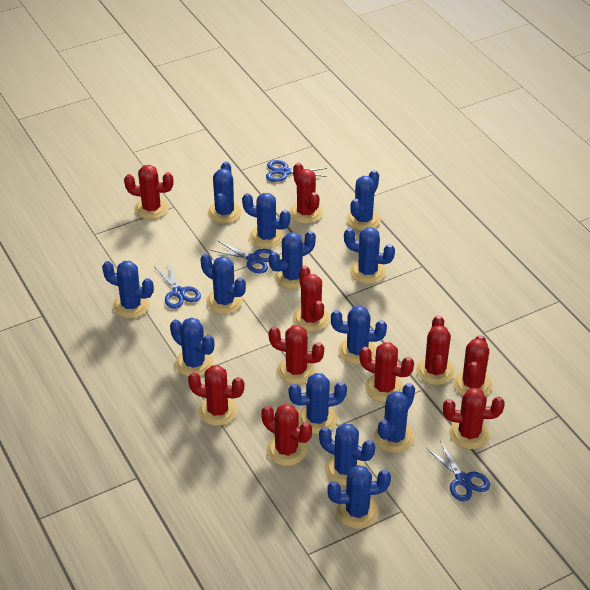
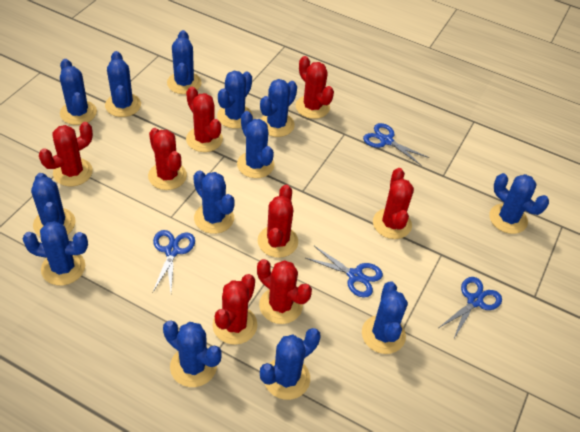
red cactus: [124,165,174,219] [188,365,244,426] [261,404,312,466] [268,325,324,385] [289,163,323,224] [293,266,330,332] [359,342,414,402] [416,315,455,385] [443,388,505,449] [453,335,493,396] = 10 -> [39,122,93,186] [148,128,187,190] [186,87,223,152] [213,274,257,345] [257,259,312,324] [258,185,298,258] [296,56,334,119] [373,168,414,239] = 8

